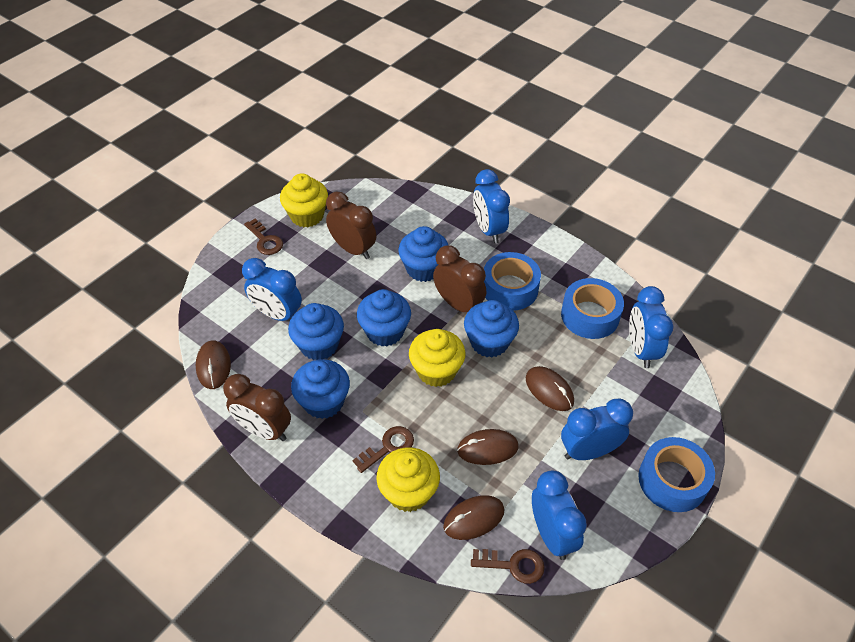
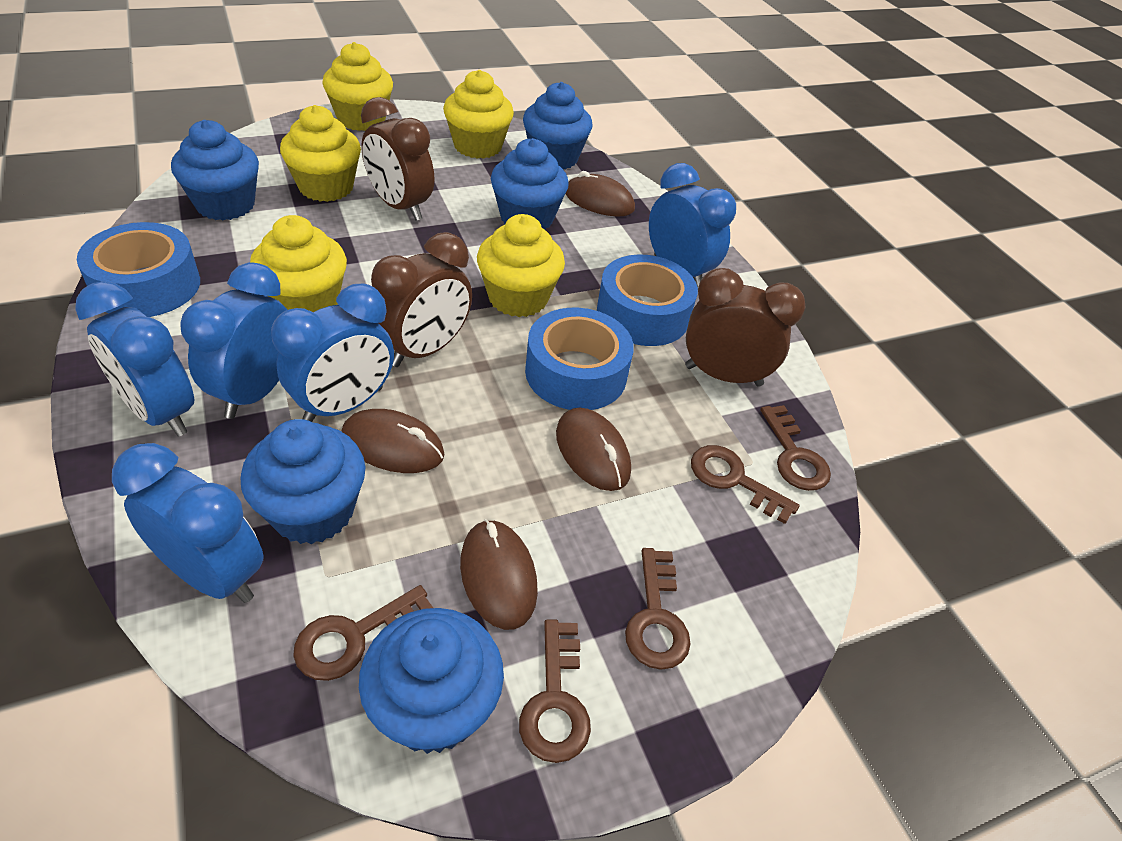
brown key: [244,219,283,255] [352,426,414,473] [471,549,545,584] = 3 -> [293,585,433,681] [519,619,591,763] [625,548,691,670] [691,445,800,524] [760,405,831,491] = 5
yellow cupcake: [280,173,328,228] [376,447,440,512] [409,329,465,387] = 3 -> [250,215,347,312] [280,105,361,202] [322,42,393,131] [443,70,514,159] [477,214,565,317] = 5

